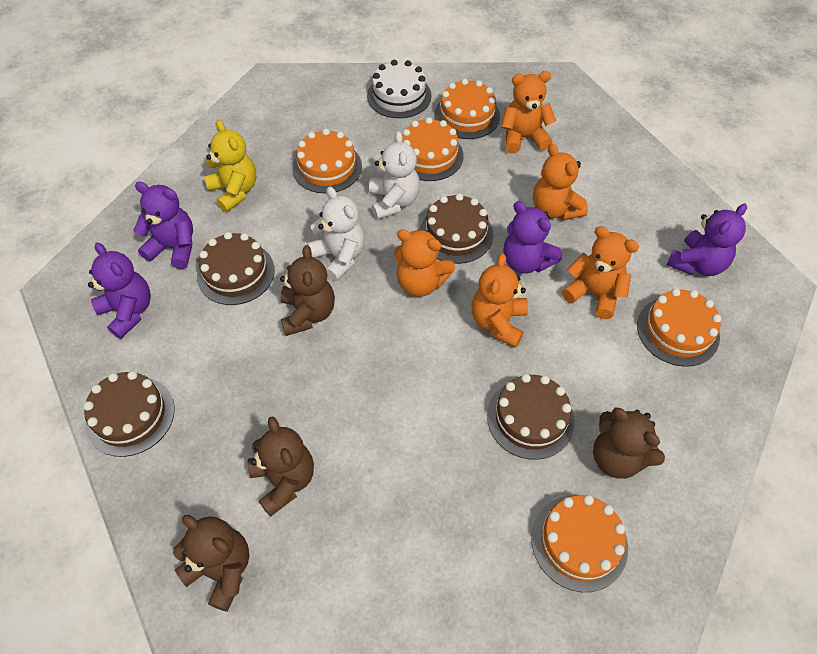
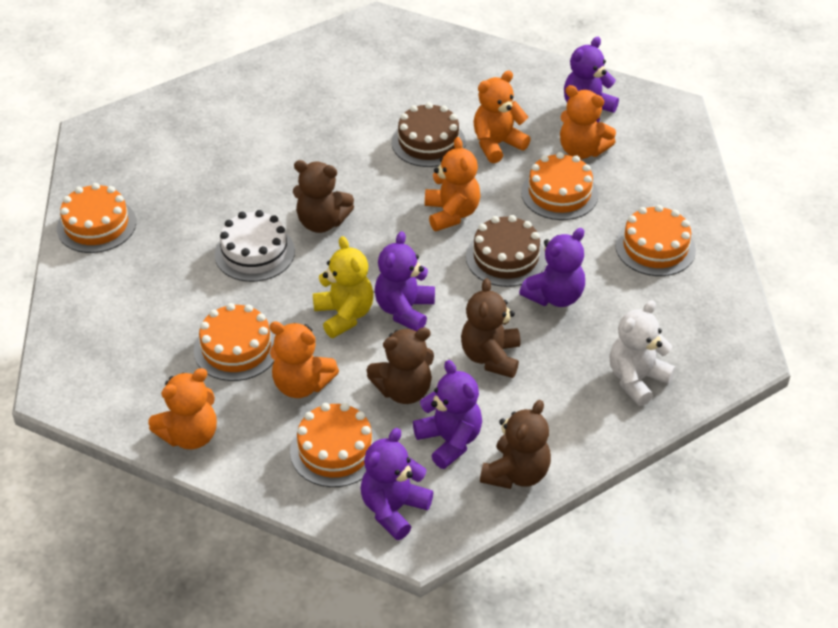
brown cake: [83,371,175,457] [197,232,275,305] [419,193,493,264] [487,374,575,460] = 4 -> [392,102,466,167] [466,215,546,287] = 2
purple teddy bear: [88,243,151,339] [133,182,193,269] [503,201,562,274] [667,204,747,276] = 4 -> [361,428,433,540] [375,231,435,332] [413,360,482,469] [519,228,585,307] [564,37,619,123] = 5
white teddy bear: [307,187,365,281] [369,131,420,220] = 2 -> [610,300,675,406] = 1

